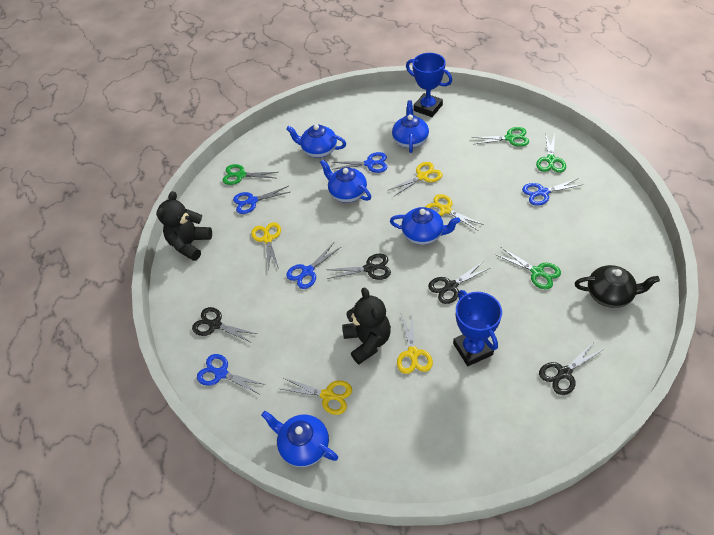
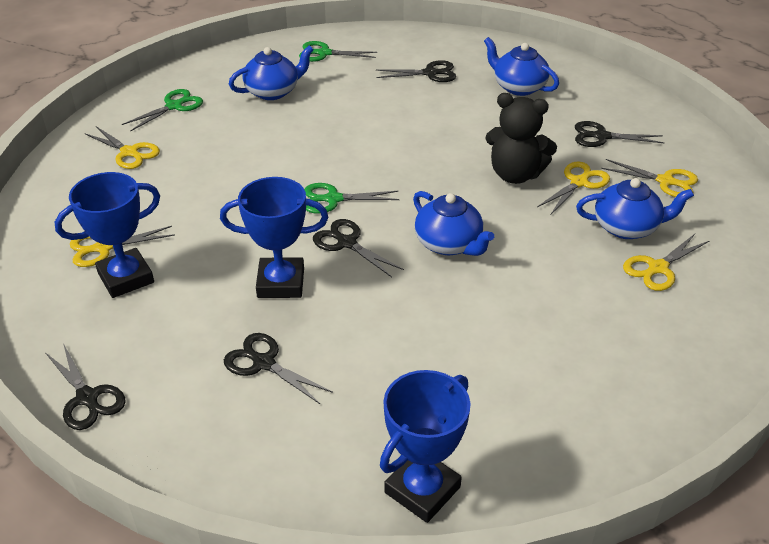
black scissors: [192,307,257,343] [327,254,391,280] [428,262,490,304] [539,341,604,395] = 4 -> [46,343,126,430] [224,333,333,404] [313,219,404,277] [376,60,456,82] [575,121,664,147] = 5
black teapot: [575,265,660,308] = 1 -> none = 0
black teddy bear: [156,191,212,261] [342,287,391,364] = 2 -> [485,93,557,184] = 1
blue scissors: [197,354,266,394] [233,186,290,214] [286,243,341,289] [332,152,388,173] [522,178,584,206] = 5 -> none = 0
blue teapot: [261,411,338,467] [286,124,346,158] [320,160,371,203] [390,207,460,245] [392,100,429,153] = 5 -> [229,45,314,100] [413,191,494,256] [484,37,559,96] [576,178,694,239] = 4
blue trophy: [406,53,452,117] [453,290,502,366] = 2 -> [55,172,160,298] [220,177,328,298] [380,370,471,523] = 3
green scissors: [223,164,278,185] [472,127,529,147] [495,247,561,289] [536,133,566,173] = 4 -> [122,89,203,132] [299,41,377,62] [304,183,400,214] = 3

